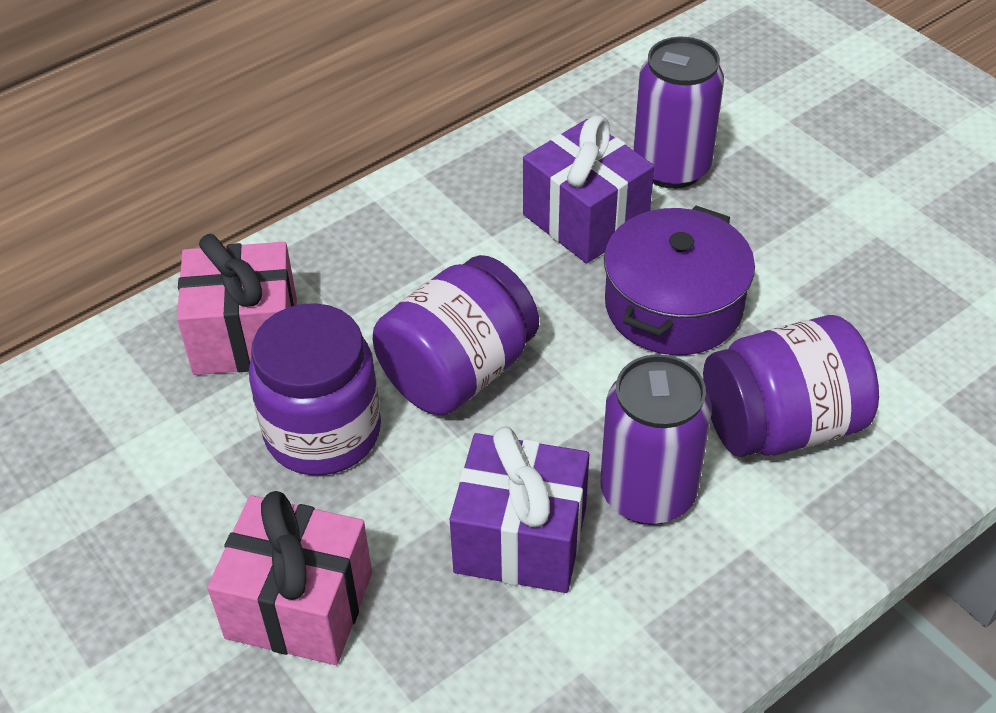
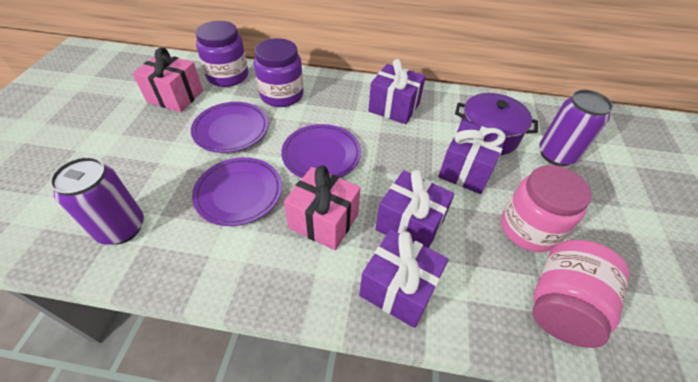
pink jar: none = 0 -> [501,165,592,252] [532,240,629,348] = 2
purple gift: [450,426,589,593] [523,116,654,263] = 2 -> [359,229,449,328] [368,59,426,124] [376,170,455,248] [438,121,507,194] = 4
purple jar: [249,303,381,475] [373,255,539,416] [703,315,879,457] = 3 -> [195,21,248,87] [254,38,304,107] = 2
purple plate: none = 0 -> [191,102,268,153] [192,157,282,226] [281,124,361,178] = 3

